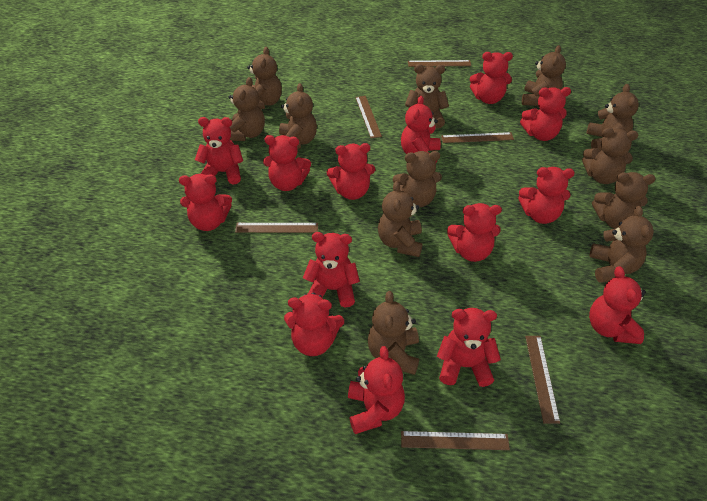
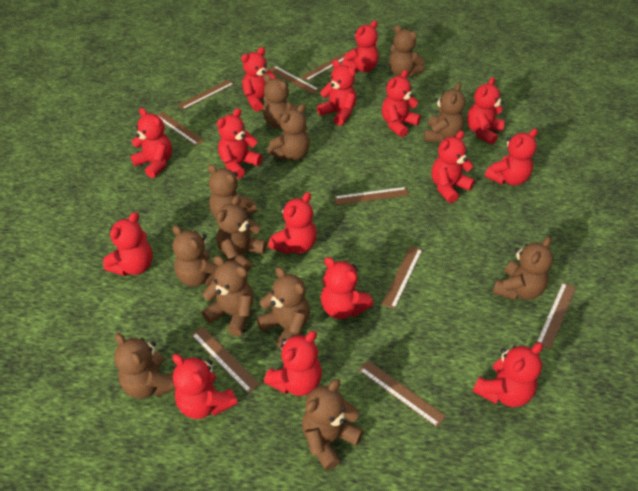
brown ruler: [235,223,318,233] [355,96,382,138] [401,431,510,450] [408,60,471,67] [441,132,514,143] [525,336,560,424] = 6 -> [157,112,204,145] [178,80,234,110] [191,327,260,394] [268,66,319,94] [301,53,345,81] [334,187,409,205] [359,360,446,427] [382,246,423,309] [536,282,576,350] = 9
red teddy bear: [179,174,232,231] [195,117,243,184] [263,135,311,191] [284,293,344,356] [303,232,360,308] [327,143,375,200] [348,346,405,434] [401,96,441,163] [437,308,501,387] [447,203,502,262] [470,52,513,104] [518,167,575,224] [520,87,571,141] [589,266,646,344] = 14 -> [103,212,153,276] [131,108,172,178] [173,354,238,419] [217,108,262,179] [241,47,277,112] [264,331,322,396] [268,192,317,254] [317,60,356,126] [321,257,373,319] [341,20,378,72] [382,70,421,137] [432,131,475,203] [467,77,505,145] [473,343,543,407] [485,129,538,186] = 15

